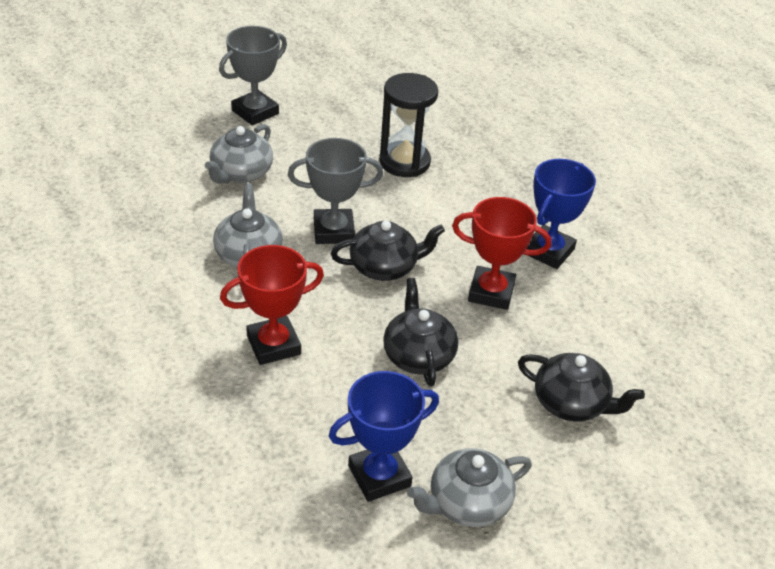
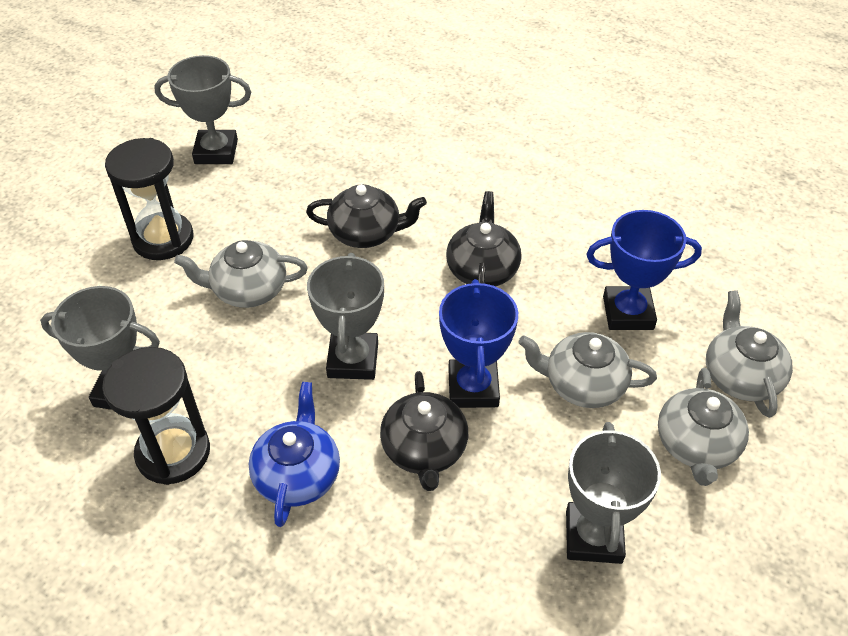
black hourglass: [379,73,438,177] = 1 -> [102,347,210,485] [105,138,193,260] = 2
blue teapot: none = 0 -> [249,382,340,527] = 1
grey teapot: [205,124,273,184] [213,183,283,268] [407,448,532,527] = 3 -> [174,240,308,308] [518,332,657,408] [658,368,749,486] [706,290,793,418] = 4
grey trophy: [219,26,287,126] [288,138,383,244] = 2 -> [40,286,160,410] [154,55,251,164] [307,253,384,380] [566,422,661,564] = 4
red trophy: [220,245,324,365] [452,197,551,310] = 2 -> none = 0

